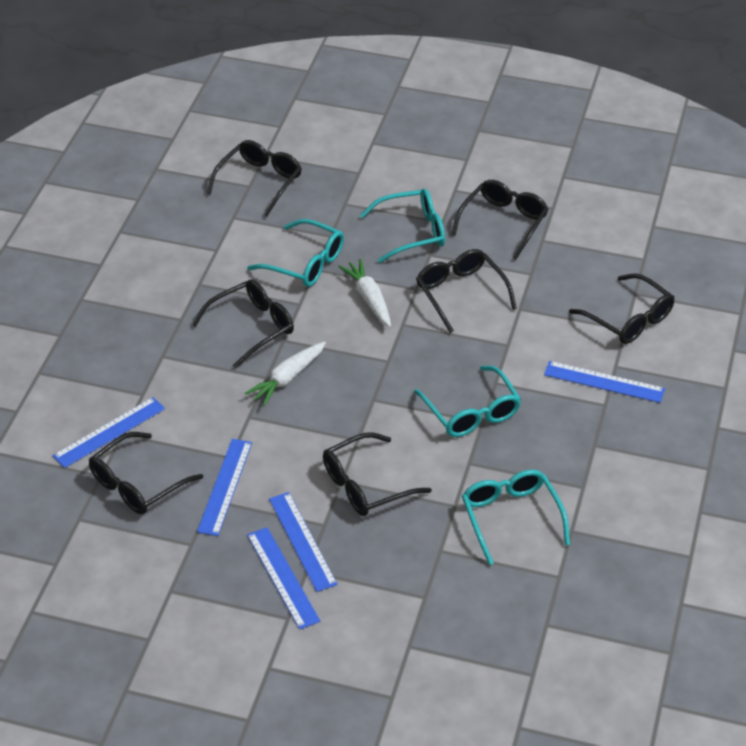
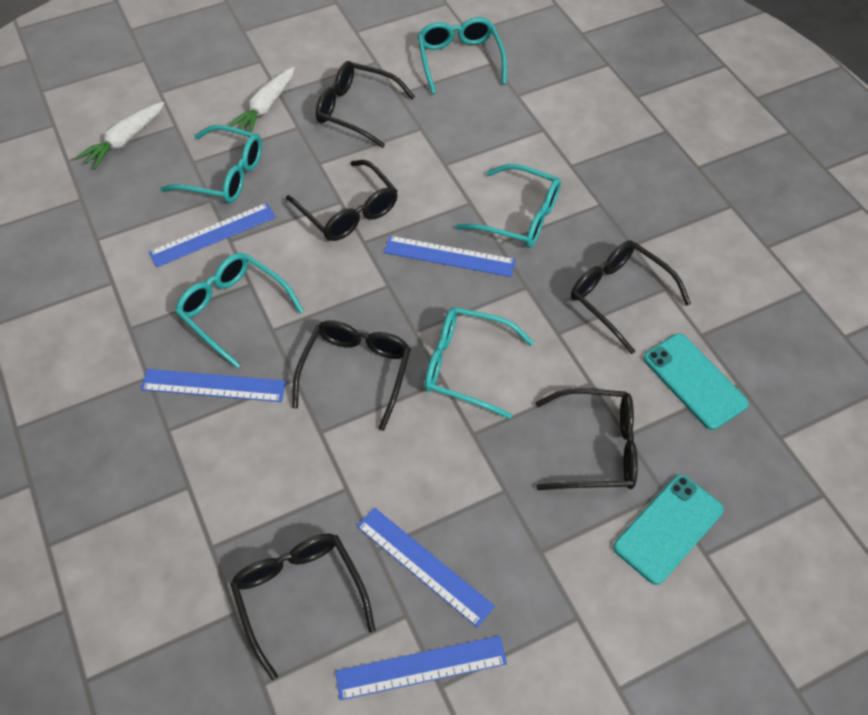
black glasses: [89,432,203,514] [192,279,294,368] [206,140,302,217] [323,432,432,516] [416,249,517,333] [451,180,549,259] [569,273,675,344] = 7 -> [230,533,375,680] [286,160,398,241] [292,320,411,431] [316,61,415,148] [535,388,638,490] [571,240,691,354] = 6
turquoise glasses: [247,219,344,287] [360,189,445,263] [414,366,521,437] [462,470,570,565] = 4 -> [160,125,262,203] [175,253,304,368] [418,17,507,94] [424,307,534,419] [456,164,561,248] = 5
turquoise phone: none = 0 -> [613,474,724,585] [644,334,749,430] = 2

